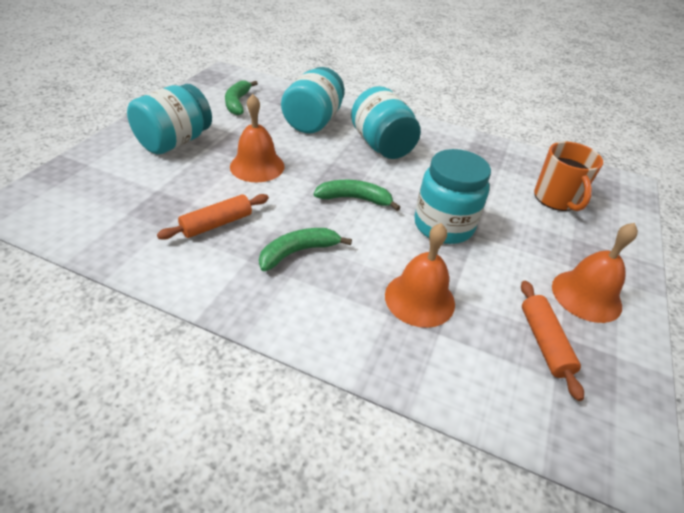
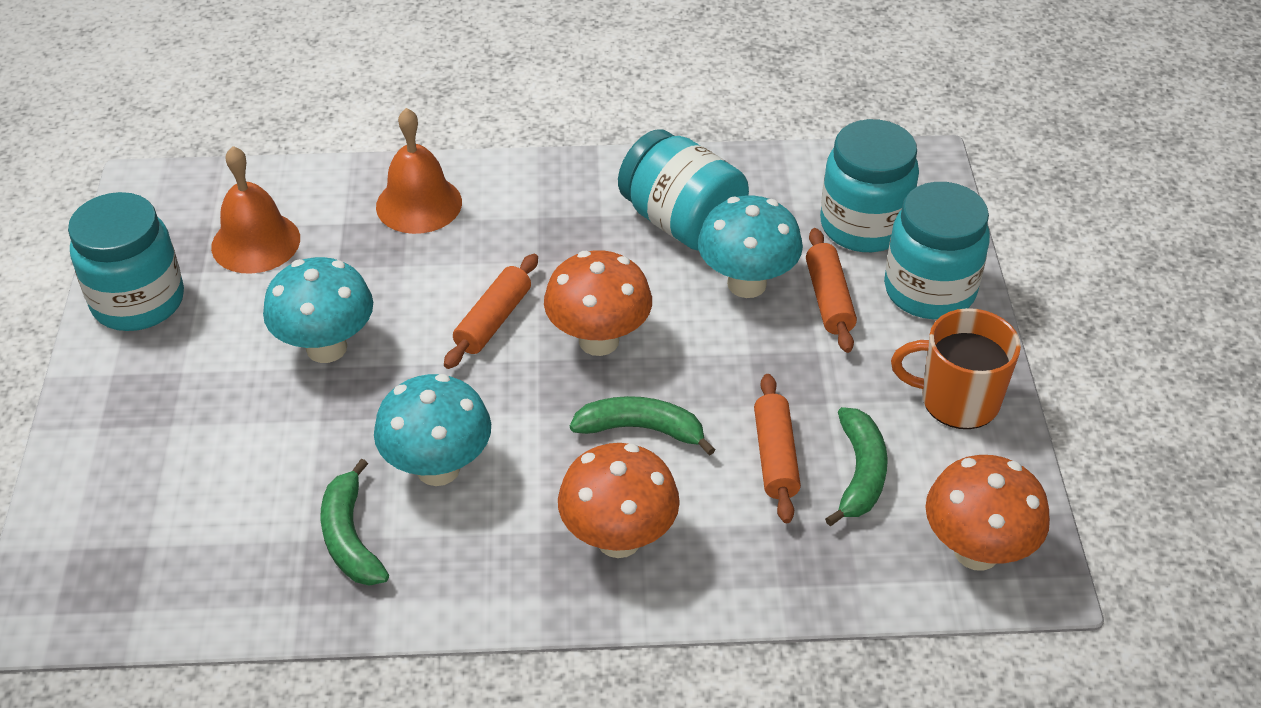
orange bell: [230,94,285,182] [385,223,455,328] [552,223,638,323] = 3 -> [211,146,300,274] [376,108,462,234] = 2
orange mushroom: none = 0 -> [544,250,652,356] [558,443,680,558] [925,455,1050,571] = 3
orange rolling pin: [157,194,269,240] [521,281,584,401] = 2 -> [444,254,538,369] [754,374,801,523] [806,228,857,353] = 3
turquoise mushroom: none = 0 -> [263,257,373,363] [374,374,491,486] [698,196,803,298] = 3

